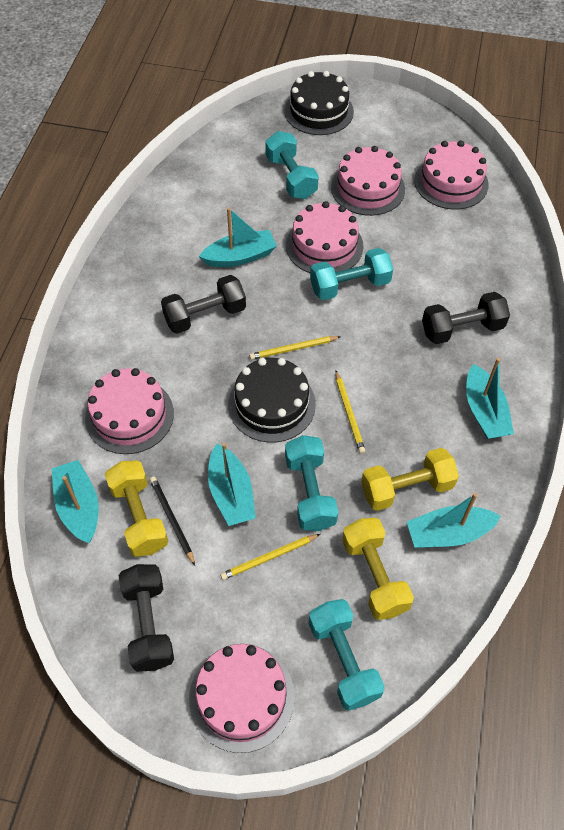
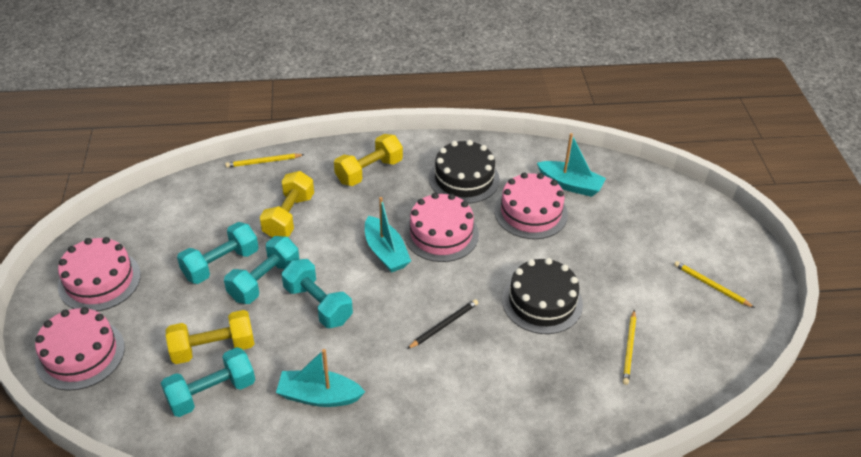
black dumbbell: [119,564,174,672] [161,275,246,334] [422,292,510,344] = 3 -> none = 0
pink cake: [85,368,174,454] [189,644,295,753] [286,201,363,273] [331,146,405,216] [414,140,489,210] = 5 -> [35,307,125,391] [58,237,141,311] [404,193,479,262] [494,172,568,239] = 4
turquoise boat: [52,460,98,543] [199,208,277,267] [208,443,256,526] [407,493,501,548] [466,358,514,439] = 5 -> [276,349,365,407] [365,197,411,273] [537,133,606,197] = 3

